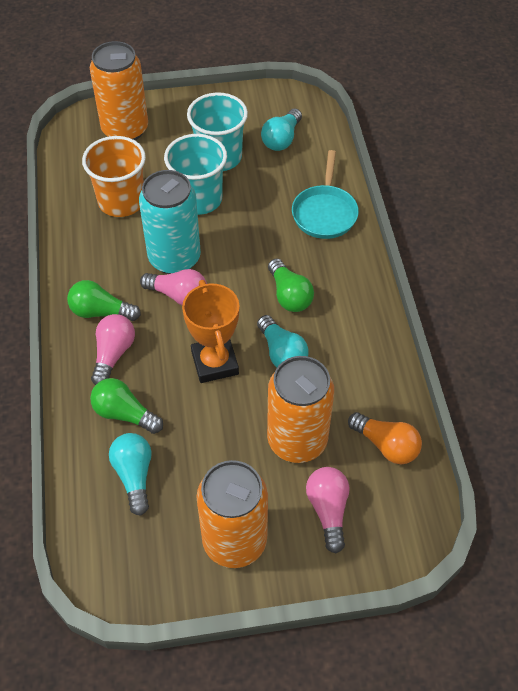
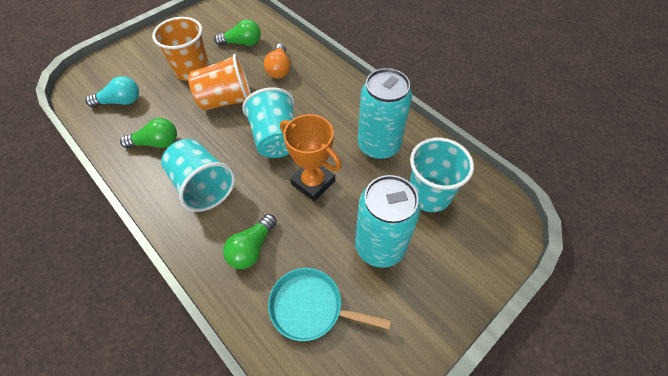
orange can: [90,41,148,140] [196,460,268,568] [267,356,334,463] = 3 -> none = 0
orange cup: [82,136,146,217] = 1 -> [152,17,210,81] [188,54,251,110] = 2
pink light bulb: [91,314,135,385] [140,269,207,305] [306,467,350,553] = 3 -> none = 0
turquoise can: [139,170,201,274] = 1 -> [355,175,421,268] [358,68,412,160] = 2
turquoise cup: [164,134,227,215] [187,92,248,171] = 2 -> [161,139,235,212] [242,87,294,158] [410,138,474,212] = 3
turquoise light bulb: [109,433,152,516] [257,315,309,367] [261,108,302,151] = 3 -> [86,76,139,108] = 1

